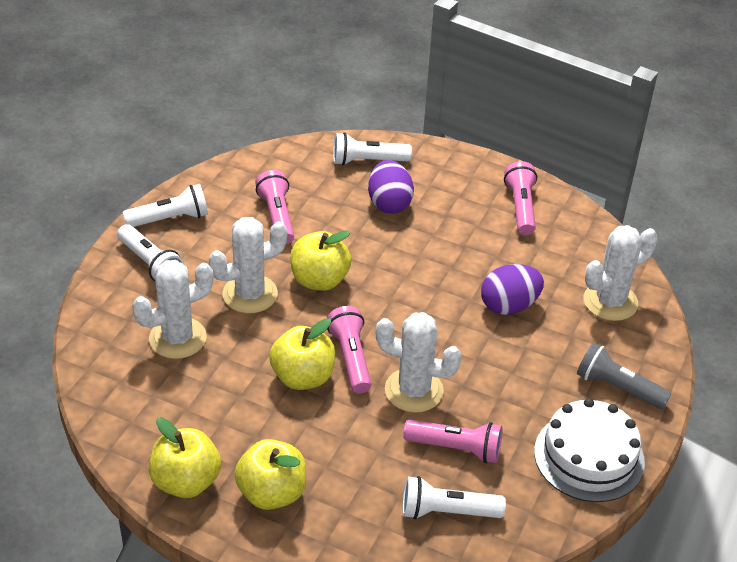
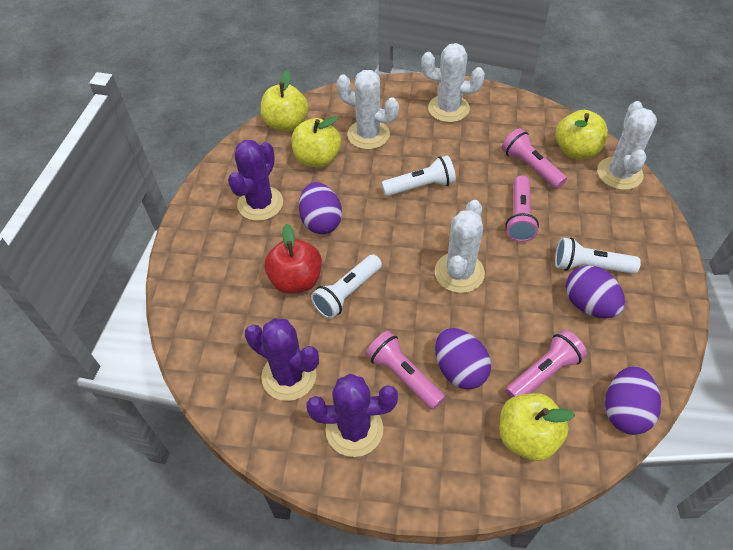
grey flashlight: [577,343,672,409] = 1 -> none = 0
purple cactus: none = 0 -> [228,140,283,221] [245,318,319,401] [307,374,398,457] = 3
purple egg: [368,160,414,214] [481,264,544,315] = 2 -> [299,182,342,234] [435,328,491,389] [566,265,625,318] [605,366,661,435] = 4
red apple: none = 0 -> [264,223,322,294] = 1
white cake: [534,398,645,502] = 1 -> none = 0
white flashlight: [117,224,184,281] [123,184,208,227] [333,132,412,166] [402,476,506,519] = 4 -> [311,254,382,319] [381,155,456,196] [555,238,641,274] = 3

